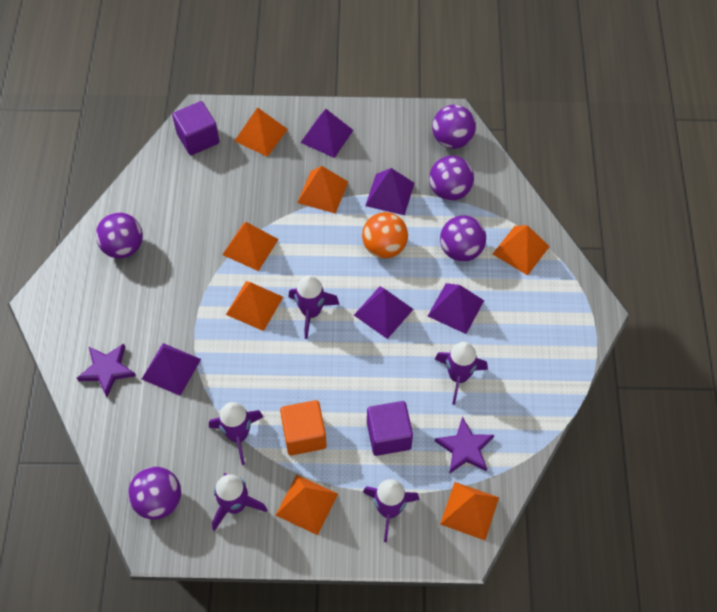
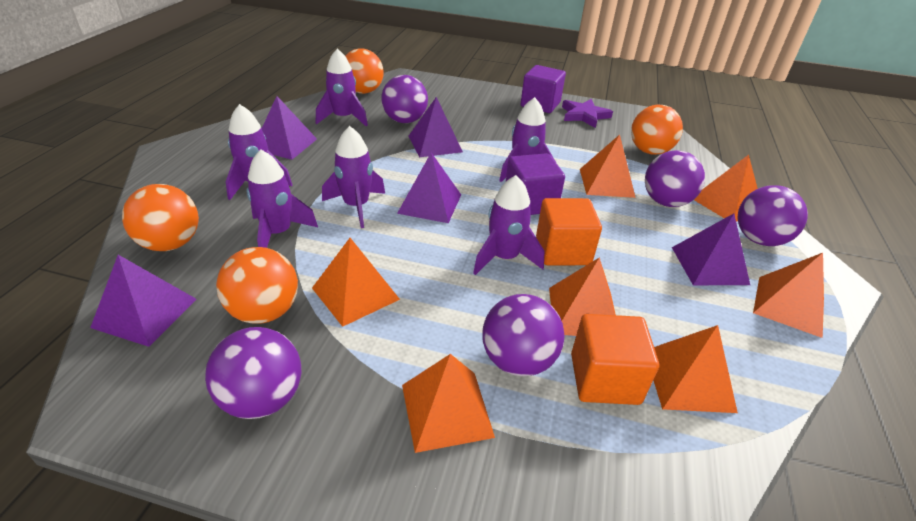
orange ball: [362,212,408,258] = 1 -> [122,184,199,251] [216,247,298,324] [345,48,384,94] [631,105,683,155] = 4
orange cube: [280,400,327,455] = 1 -> [536,198,602,265] [571,314,659,405] = 2
purple rocket: [209,402,263,465] [212,473,268,531] [288,275,340,339] [363,479,420,542] [435,342,488,405] = 5 -> [226,104,292,200] [246,149,318,248] [316,48,368,127] [322,126,385,228] [473,175,544,275] [499,97,556,182] = 6
purple star: [77,344,136,397] [435,417,494,473] = 2 -> [562,99,613,128] = 1

